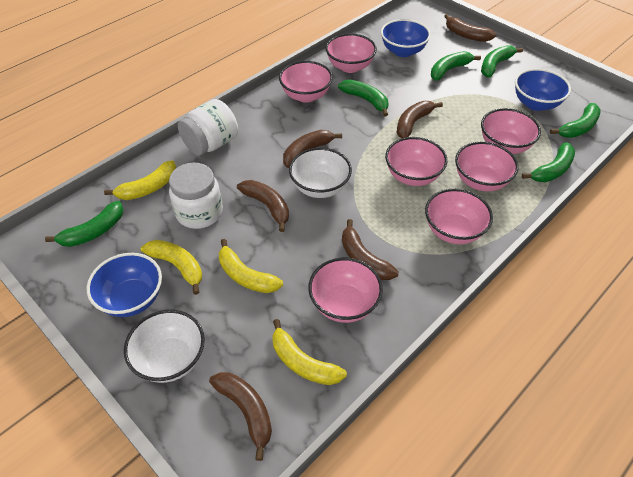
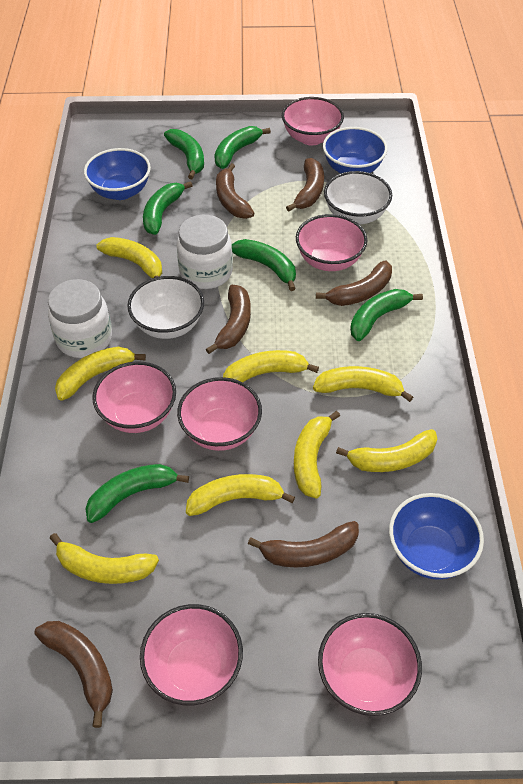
pink bowl: [279,61,333,103] [308,258,383,323] [326,34,377,73] [385,137,447,186] [425,189,493,244] [455,142,519,191] [481,108,541,154] = 7 -> [92,361,176,433] [140,604,243,705] [177,377,262,451] [282,97,344,145] [296,214,367,271] [318,613,422,716] = 6
yellow banana: [104,160,176,200] [141,240,202,295] [219,239,283,293] [272,319,347,385] = 4 -> [50,533,159,584] [55,347,146,401] [96,237,162,278] [186,474,295,516] [223,350,319,382] [294,411,340,498] [313,366,413,402] [336,429,437,472] = 8

